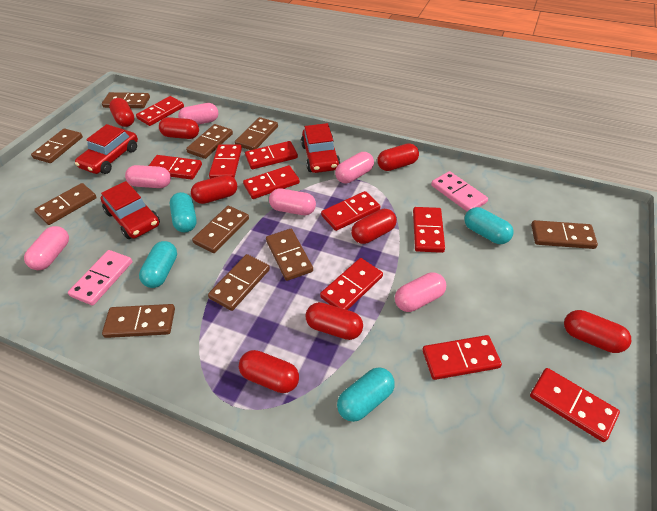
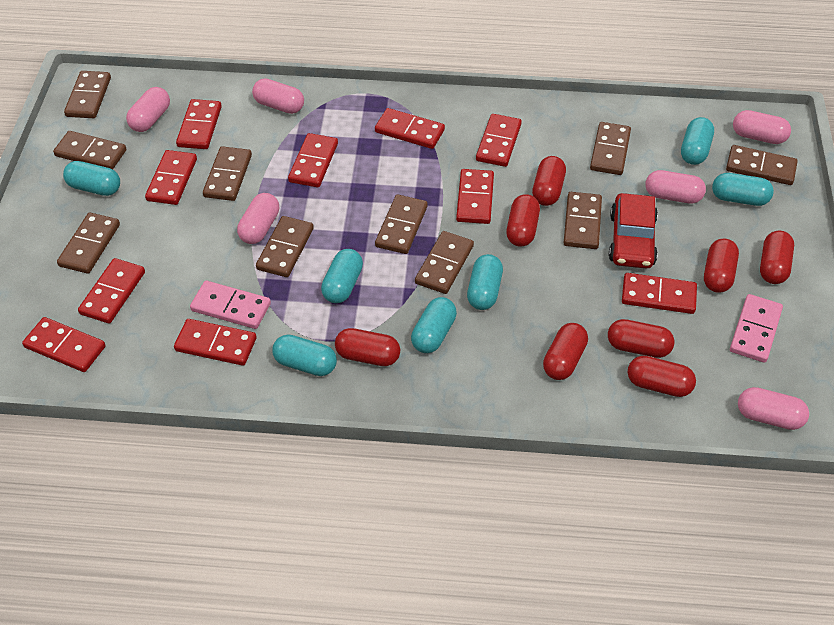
red car: [75,124,138,174] [101,181,160,239] [301,123,340,173] = 3 -> [609,193,658,269] = 1
turquoise capsule: [139,241,177,288] [169,192,197,232] [337,367,395,422] [464,207,514,244] = 4 -> [63,161,120,196] [272,334,337,376] [321,249,363,303] [411,297,457,353] [467,254,503,310] [681,117,714,165] [712,173,774,206] = 7

